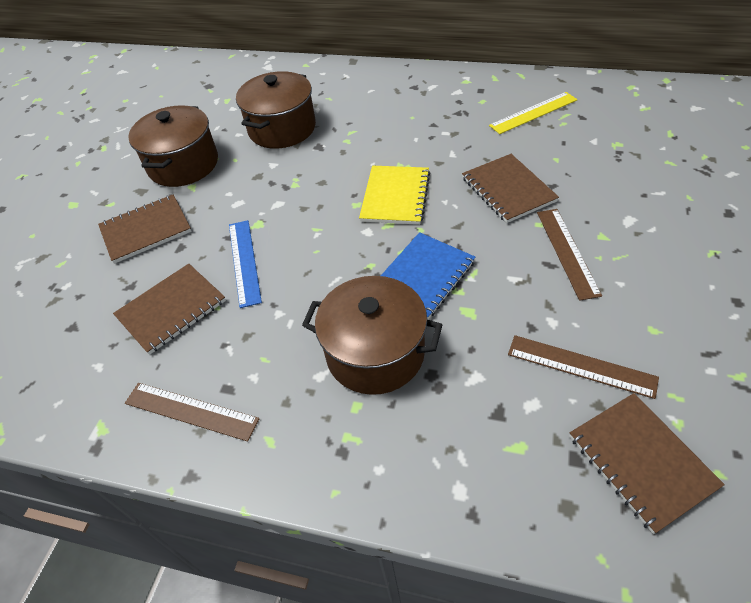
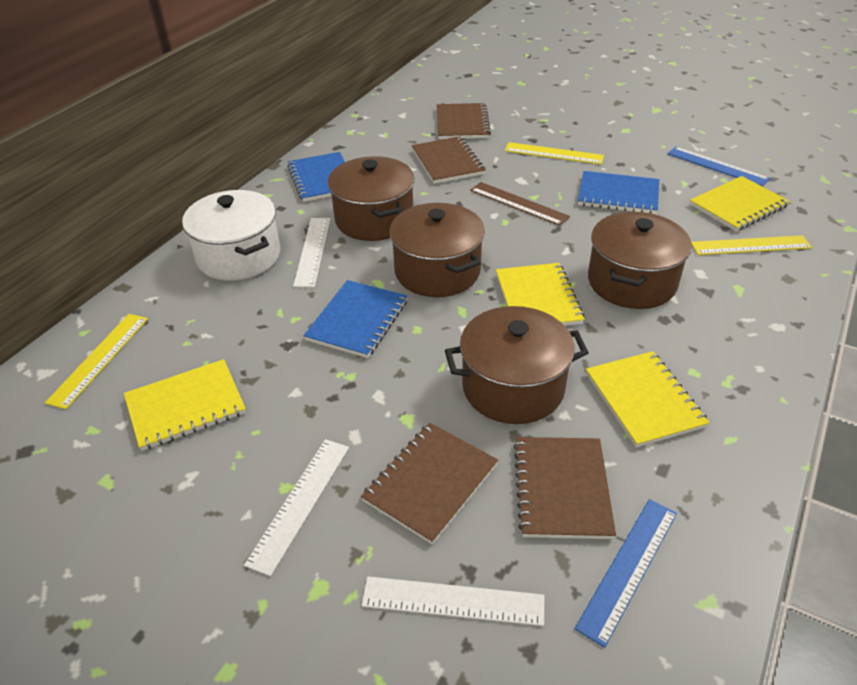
blue notebook: [381,232,476,320] = 1 -> [287,152,345,202] [303,280,407,358] [578,171,659,214] = 3
blue ruler: [229,220,262,308] = 1 -> [575,499,677,648] [667,147,770,187] = 2
brown pot: [128,105,218,187] [236,71,316,149] [302,276,442,395] = 3 -> [328,156,415,241] [390,203,485,297] [445,306,589,424] [588,212,692,309] = 4
brown ruler: [125,383,259,442] [508,335,659,399] [537,209,602,301] = 3 -> [470,182,570,226] = 1
white pot: none = 0 -> [182,190,280,281] = 1
white ruler: none = 0 -> [244,439,349,576] [293,218,330,288] [361,576,544,626] = 3
yellow notebook: [359,166,430,225] = 1 -> [124,359,246,451] [496,263,585,326] [586,351,710,448] [690,176,790,231] = 4
yellow ruler: [489,92,578,134] = 1 -> [45,314,148,409] [505,142,604,164] [691,235,812,255] = 3

